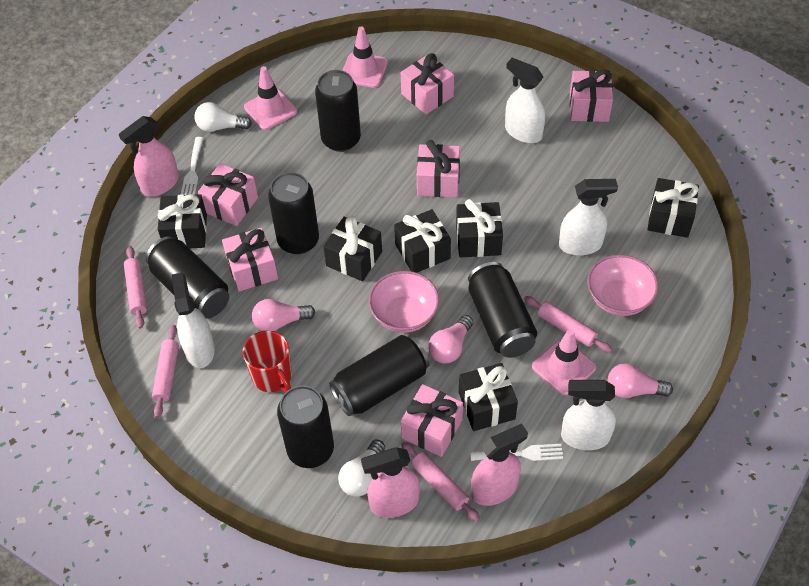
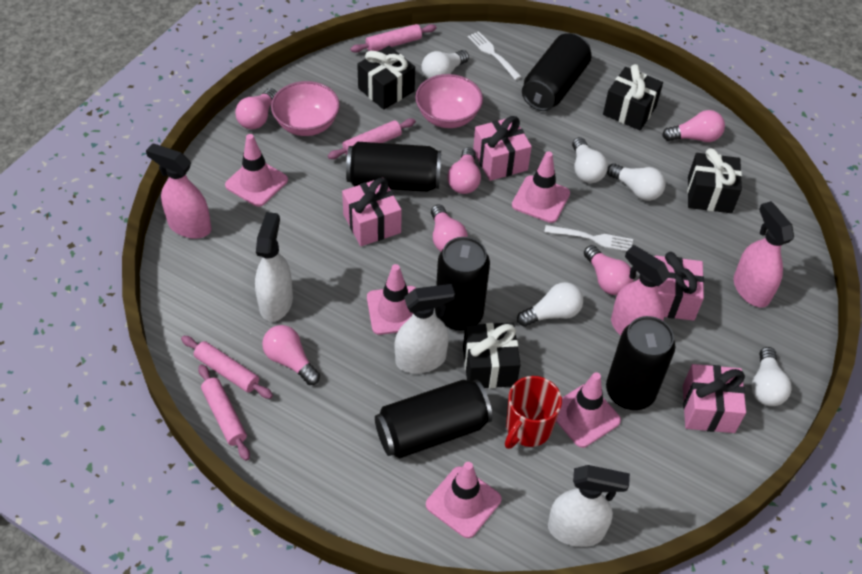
black can: [146,236,229,319] [268,172,319,254] [277,385,334,468] [315,70,361,152] [329,335,430,416] [468,262,537,358] = 6 -> [346,142,441,192] [375,379,492,459] [435,237,490,331] [522,33,592,111] [606,316,675,410] = 5
black gift: [158,194,207,248] [323,216,382,281] [394,209,451,273] [456,199,503,258] [459,363,518,431] [647,178,699,238] = 6 -> [357,46,415,110] [463,323,521,388] [603,64,663,130] [687,148,742,213] = 4
pink gift: [198,163,258,226] [222,228,278,292] [401,53,454,115] [401,384,463,457] [417,140,460,198] [570,70,613,122] = 6 -> [342,178,402,246] [473,116,532,181] [655,252,704,321] [683,364,746,433] = 4
pink light bulb: [252,299,315,331] [428,315,473,363] [608,363,673,398] = 3 -> [235,88,277,129] [262,325,320,385] [431,204,468,251] [447,147,481,194] [584,245,634,295] [662,110,725,142] = 6
pink traffic cone: [244,66,297,130] [342,27,388,88] [532,329,596,396] = 3 -> [225,134,288,207] [367,264,416,335] [426,462,502,538] [512,151,570,223] [556,372,621,448] = 5
white light bulb: [195,102,252,132] [338,439,385,497] = 2 -> [421,50,469,79] [517,282,583,327] [572,137,608,183] [607,163,666,201] [751,347,792,406] = 5
white spray bottle: [172,272,215,368] [505,58,545,143] [559,179,618,256] [561,380,616,450] = 4 -> [255,212,293,322] [395,284,455,373] [548,465,630,547] = 3

